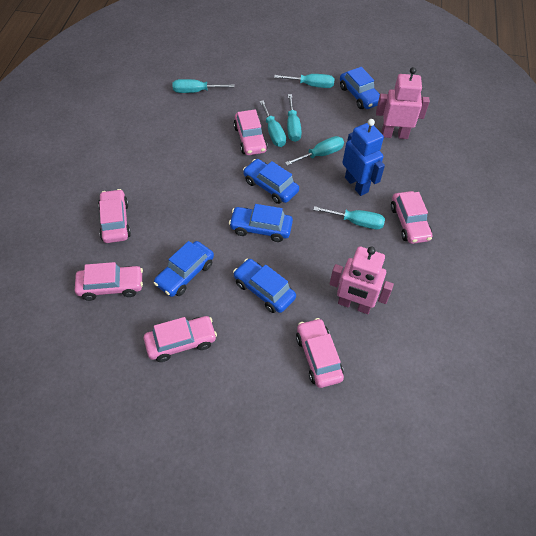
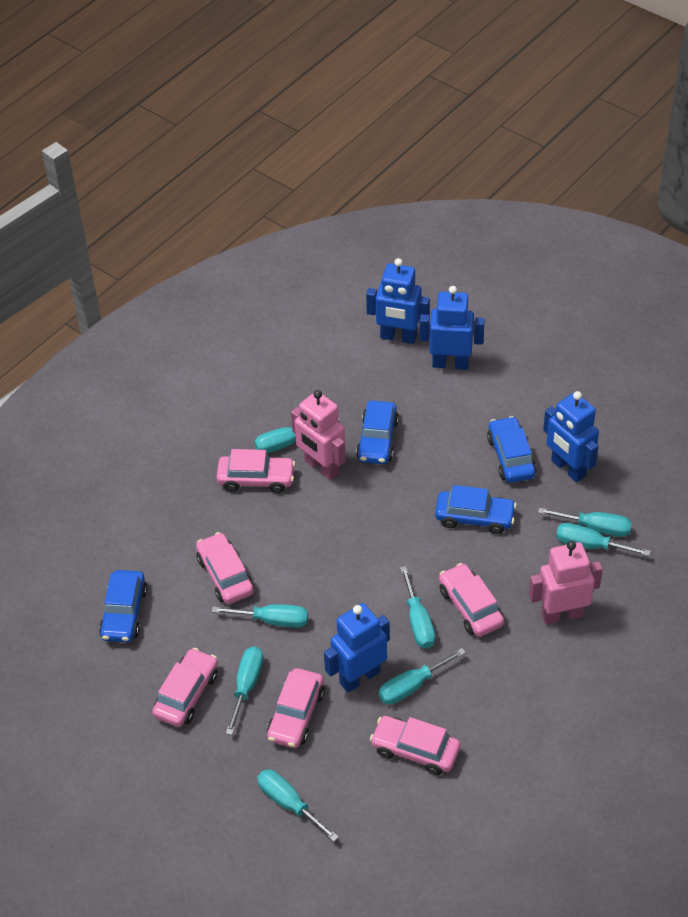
blue car: [153,241,214,297] [229,204,293,242] [233,259,296,313] [243,159,299,204] [340,67,380,109] = 5 -> [99,570,147,642] [356,401,399,464] [435,485,517,534] [487,416,536,483] = 4
blue robot: [342,119,385,196] = 1 -> [324,603,390,692] [366,258,430,344] [419,286,485,370] [543,391,599,483] = 4
turquoise screwdriver: [173,79,234,93] [260,100,286,147] [274,74,335,88] [285,136,344,166] [287,94,302,142] [313,206,385,229] = 6 -> [212,604,308,628] [226,647,263,735] [255,417,340,453] [257,769,339,842] [379,648,466,704] [400,566,435,648] [538,508,632,537] [556,523,651,556] = 8

